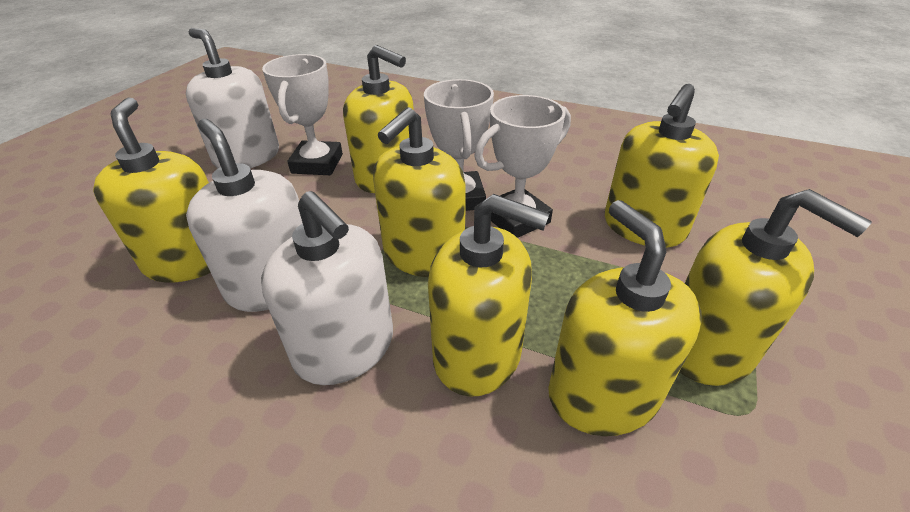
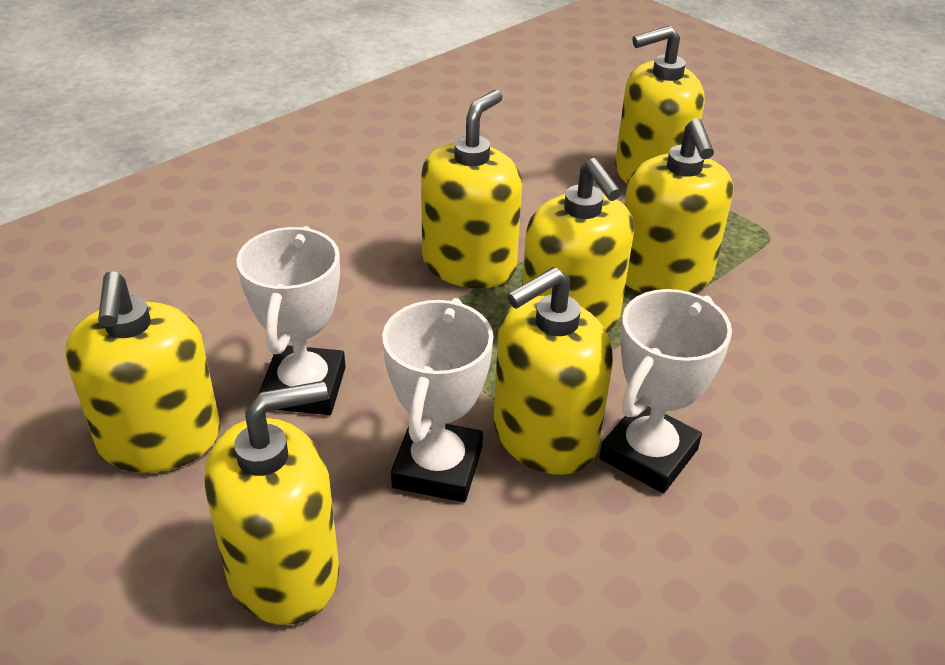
white soap dispenser: [186,28,279,168] [186,119,303,312] [261,191,393,385] = 3 -> none = 0

